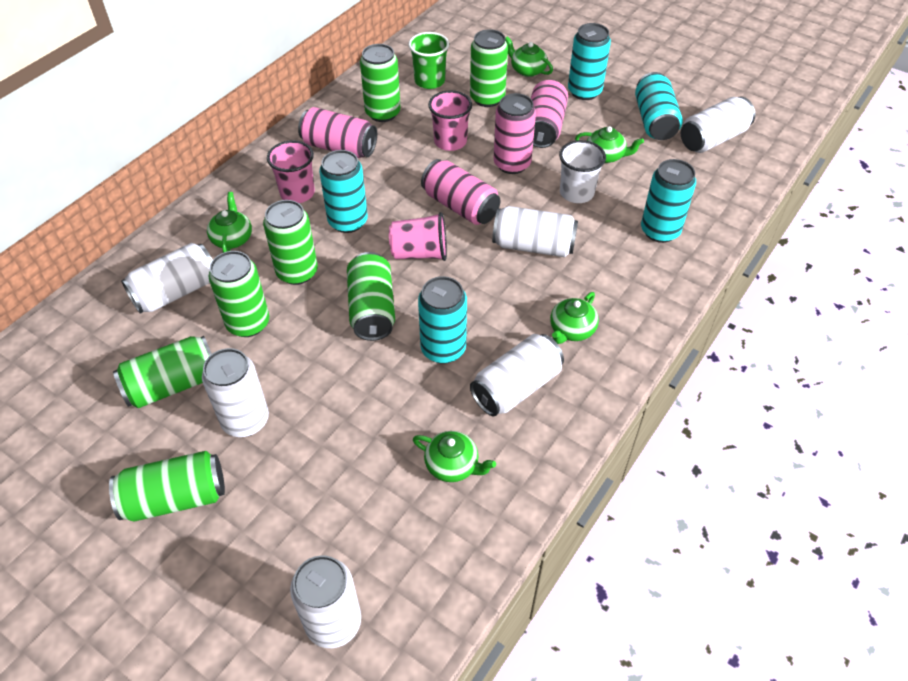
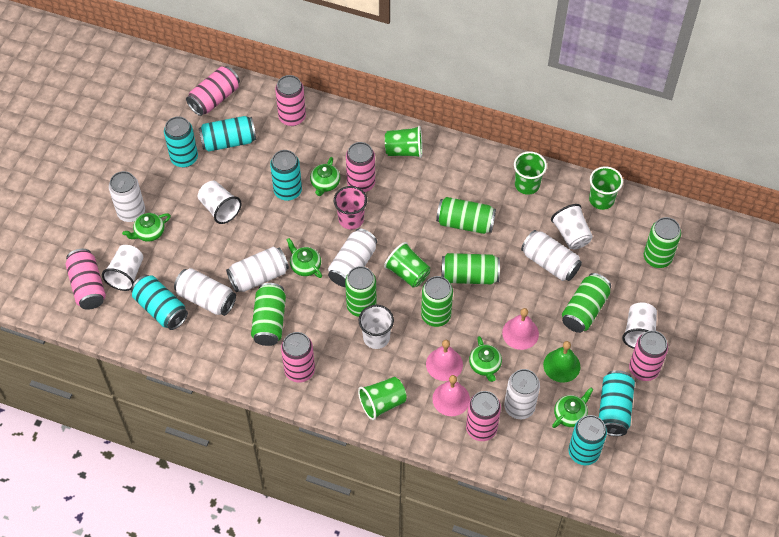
green bell: none = 0 -> [543,341,580,383] = 1
green cup: [409,32,449,89] = 1 -> [358,377,407,420] [384,242,430,287] [385,126,423,158] [514,151,547,195] [589,166,623,210] = 5
pink bell: none = 0 -> [426,340,463,381] [432,375,470,416] [502,308,539,350] = 3
pink can: [298,107,377,158] [421,159,501,225] [493,93,536,174] [531,80,568,148] = 4 -> [66,249,106,310] [186,66,240,116] [275,75,306,126] [281,332,315,383] [346,142,375,192] [466,391,501,441] [629,330,668,381] = 7
pink cup: [267,140,315,203] [389,212,447,261] [428,90,472,151] = 3 -> [334,186,367,229] = 1
turquoise can: [319,150,368,233] [418,276,467,364] [568,23,611,100] [635,72,683,140] [641,159,696,243] = 5 -> [131,275,188,330] [164,116,198,167] [199,116,256,152] [270,150,302,201] [569,415,607,465] [599,370,635,436] = 6
white cup: [559,140,606,203] = 1 -> [102,245,143,291] [198,181,241,224] [358,305,394,349] [551,204,593,249] [622,302,657,349] = 5

